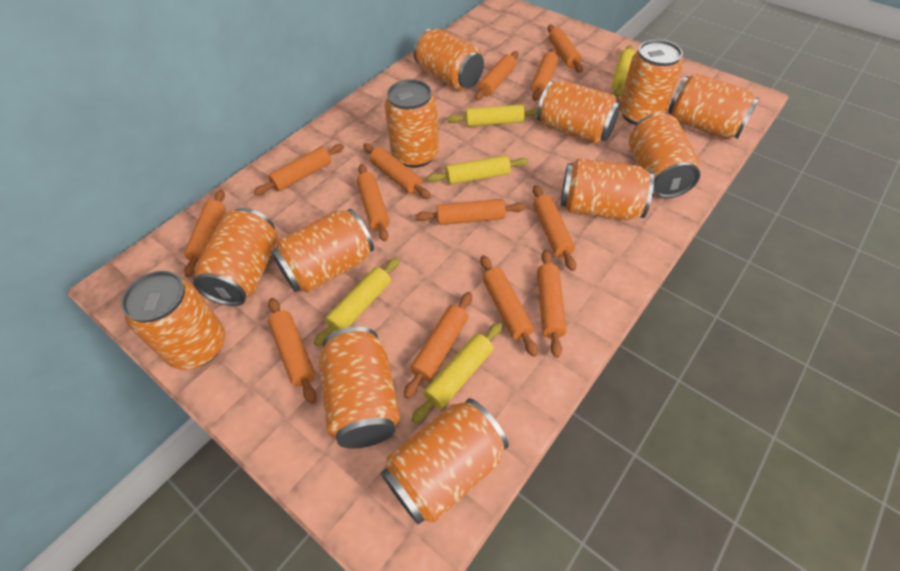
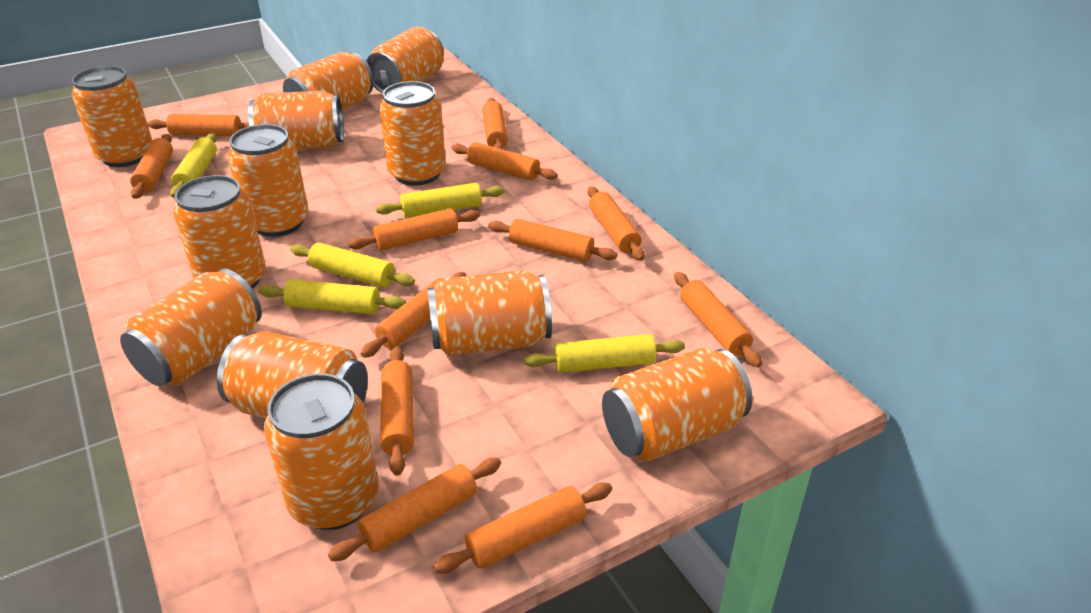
orange rolling pin: [184,189,226,277] [254,144,344,195] [268,298,316,404] [356,164,390,242] [363,144,431,199] [404,292,472,398] [415,199,526,225] [475,51,519,100] [480,255,538,357] [531,48,558,101] [533,185,576,271] [537,250,567,358] [548,25,583,73] = 13 -> [130,134,173,199] [148,114,249,136] [328,458,501,561] [348,208,480,251] [361,272,466,358] [380,347,414,476] [433,483,612,574] [451,142,558,181] [483,98,508,149] [488,219,617,262] [587,186,645,261] [674,272,762,367] = 12

